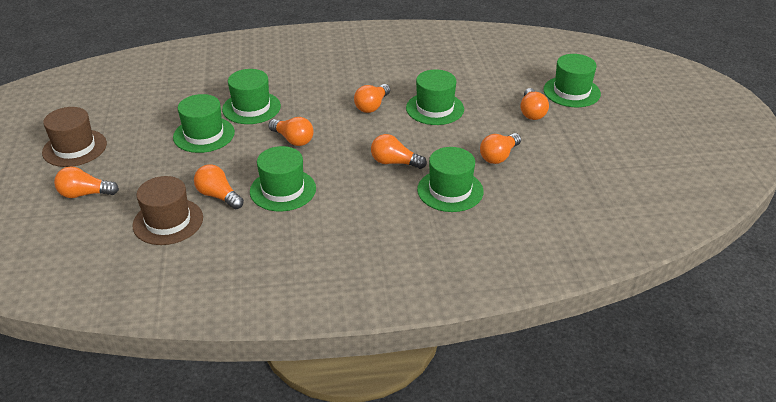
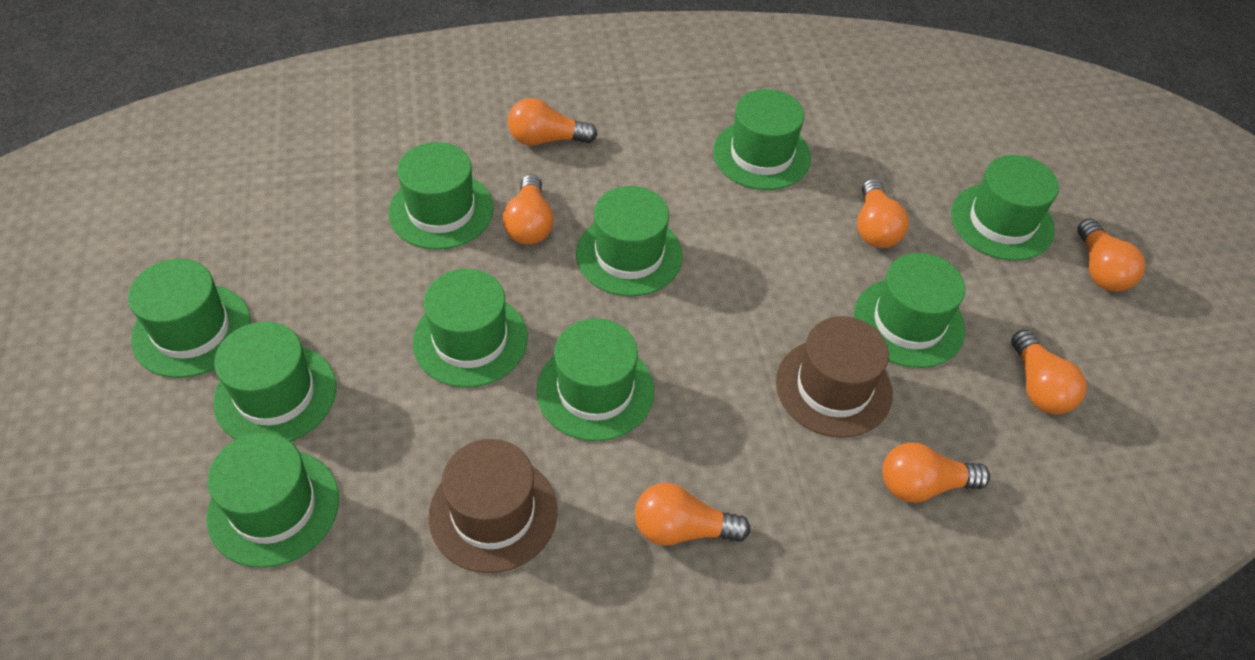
green hat: [173,94,235,153] [222,69,281,124] [250,146,316,211] [406,69,464,125] [417,147,484,212] [543,54,601,107] = 6 -> [128,259,251,378] [206,433,339,568] [213,322,336,442] [388,142,494,250] [412,269,528,387] [536,318,654,441] [576,186,683,297] [713,89,811,190] [854,253,965,368] [951,155,1059,261] = 10

